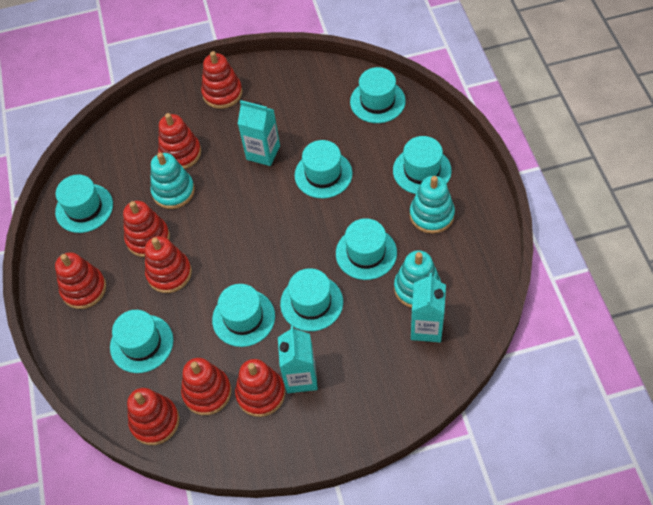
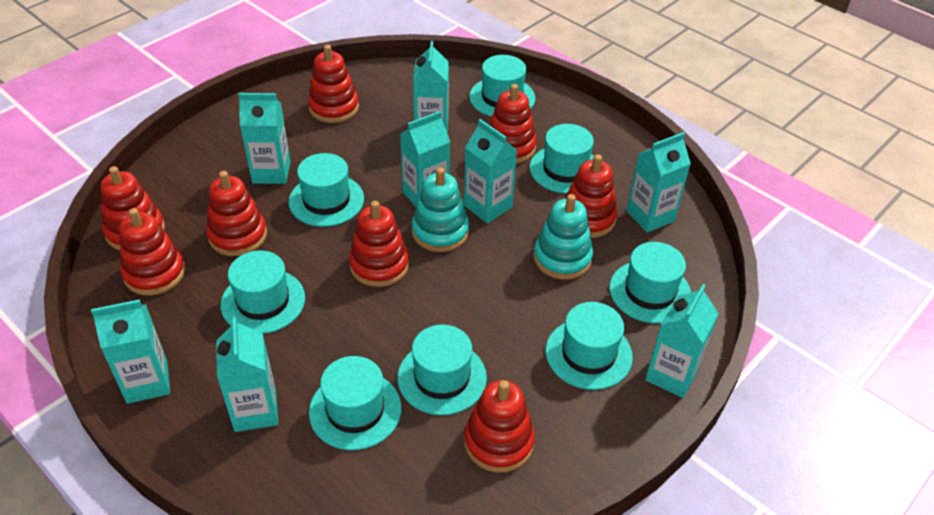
turquoise carton: [238,100,280,166] [278,326,318,393] [411,273,446,342] = 3 -> [91,299,170,404] [216,317,279,432] [238,93,291,184] [400,111,450,207] [413,41,449,131] [464,119,517,223] [626,132,691,233] [645,284,719,398] = 8
turquoise stacking toy: [150,152,195,209] [394,250,441,308] [410,176,455,234] = 3 -> [412,167,469,252] [533,194,593,280] = 2

